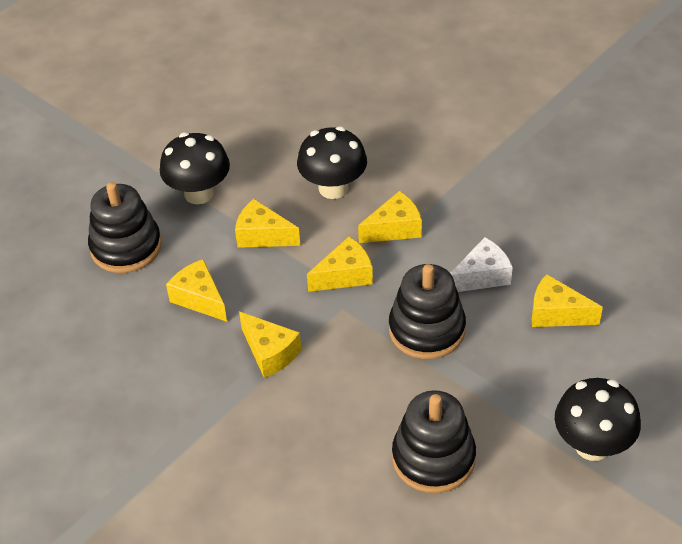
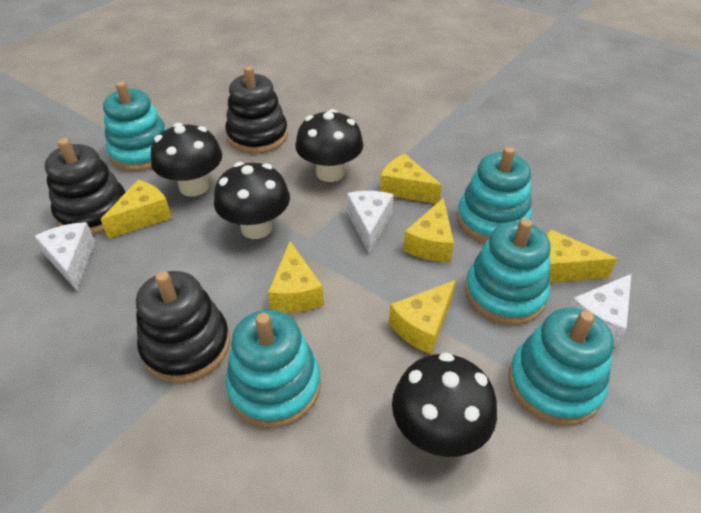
black mushroom: [160,132,230,204] [297,126,367,199] [555,378,641,461] = 3 -> [151,123,222,197] [214,162,290,239] [295,109,363,182] [392,352,497,457] = 4
turquoise stacking toy: none = 0 -> [103,81,167,171] [226,310,321,428] [457,147,532,243] [465,218,551,325] [508,308,614,425] = 5
white cheese: [450,237,513,292] = 1 -> [35,222,95,291] [347,191,394,253] [569,274,631,347] = 3

